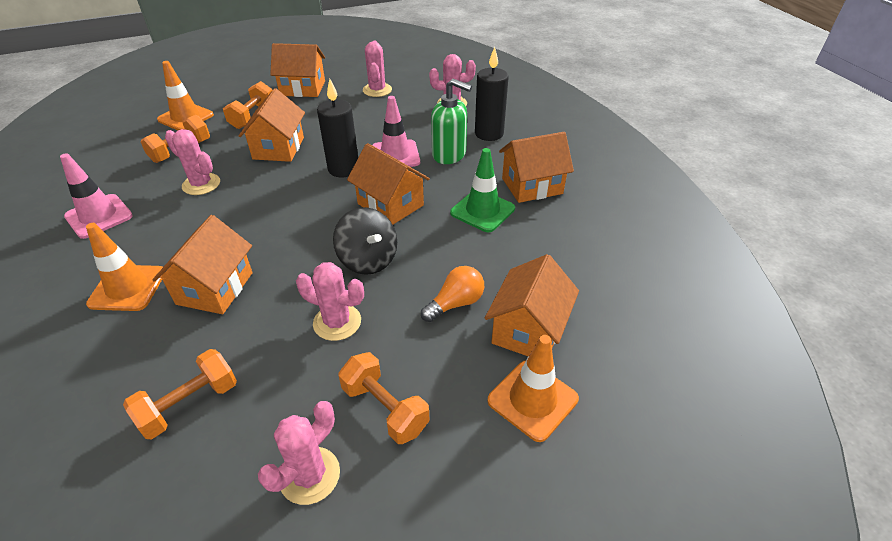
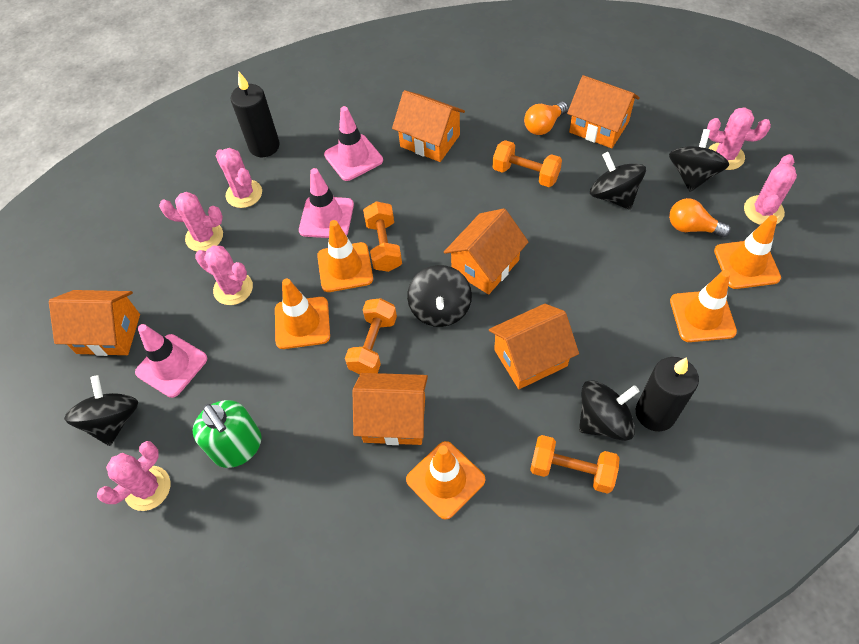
black spinning top: [333,207,397,275] = 1 -> [64,375,138,446] [407,265,472,327] [579,380,639,441] [590,152,646,210] [669,129,729,192] = 5
green traffic cone: [450,148,515,232] = 1 -> none = 0
orange light bulb: [421,266,484,322] = 1 -> [524,102,568,135] [669,198,731,237] = 2
orange traffic cone: [86,223,166,311] [157,61,214,130] [487,335,579,442] = 3 -> [275,279,330,349] [317,220,373,292] [406,441,485,520] [670,270,737,342] [714,215,781,289] = 5
pink cactus: [165,129,220,195] [258,401,340,505] [296,262,364,341] [363,41,392,97] [429,54,476,106] = 5 -> [97,441,170,511] [159,192,223,251] [195,245,253,305] [216,148,262,208] [707,107,771,170] [744,154,797,225] = 6
pink traffic cone: [60,153,133,239] [372,96,420,167] = 2 -> [135,324,207,398] [299,168,354,238] [324,106,383,181] = 3

